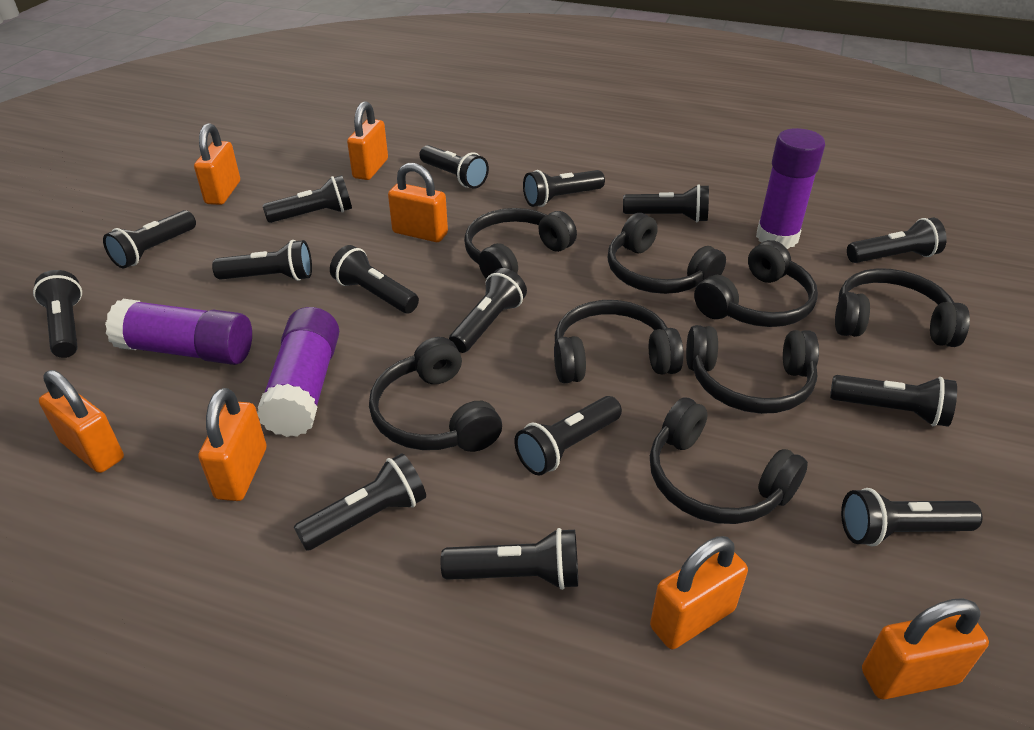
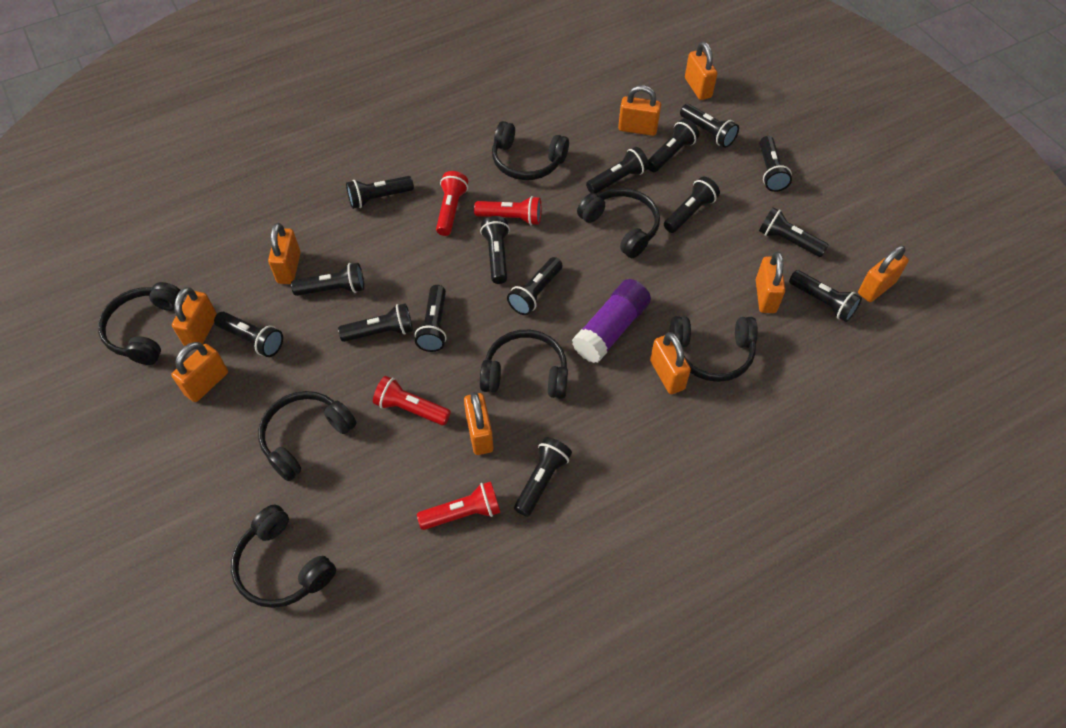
black headphones: [369,337,502,452] [464,208,577,279] [554,300,684,383] [608,213,726,294] [650,397,808,524] [686,325,819,414] [694,240,818,327] [835,268,970,347] = 8 -> [98,282,180,365] [231,505,336,608] [258,391,357,481] [480,330,568,399] [492,121,569,180] [577,188,660,258] [670,316,758,382] = 7
orange padlock: [39,370,124,473] [194,123,240,205] [198,388,267,501] [347,101,388,180] [388,163,448,242] [650,536,748,650] [862,598,989,700] = 7 -> [171,342,228,402] [172,287,217,346] [268,223,301,284] [464,392,494,455] [618,85,661,136] [650,332,691,394] [685,41,717,100] [756,252,785,313] [858,246,909,302] = 9
purple glue stick: [105,299,252,365] [257,307,339,437] [756,128,825,249] = 3 -> [572,279,651,363] = 1
red flashlight: none = 0 -> [373,376,451,425] [417,481,501,530] [436,171,468,236] [474,196,541,225] = 4

